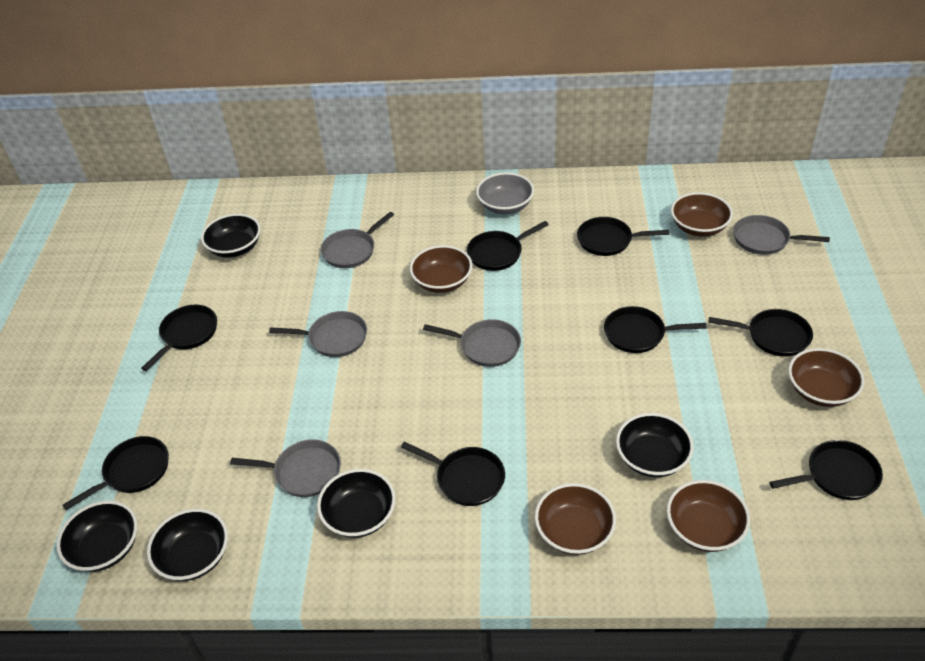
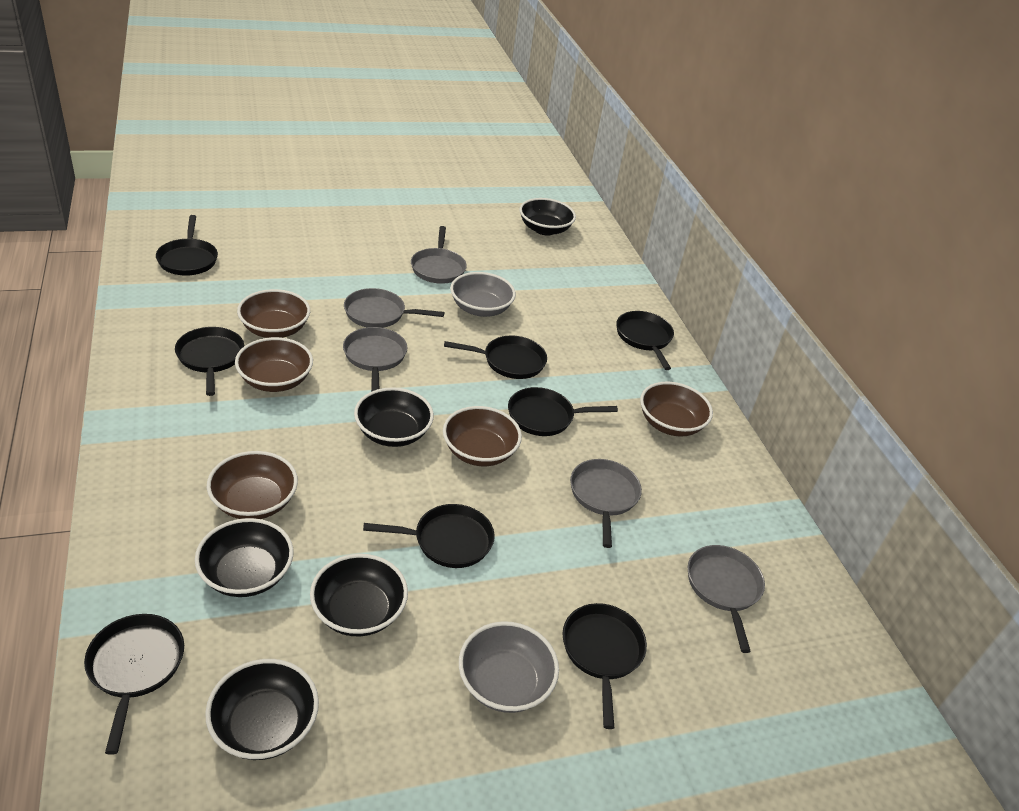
grey bowl: [476,172,534,214] = 1 -> [450,272,516,317] [459,621,559,713] = 2

